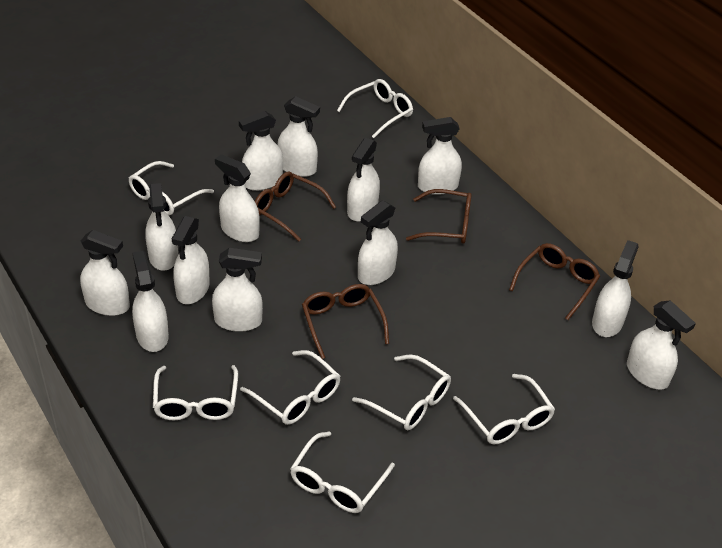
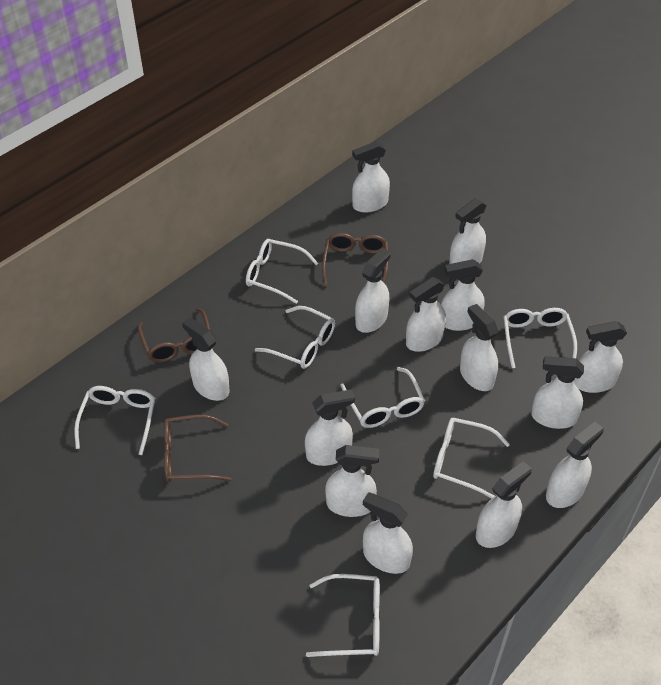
brown glasses: [255,172,336,241] [302,284,389,359] [406,189,472,244] [509,243,600,320] = 4 -> [138,308,210,362] [164,415,231,482] [322,233,389,286] = 3
white spray bottle: [80,230,130,316] [132,251,169,352] [145,183,178,271] [172,216,210,304] [212,248,263,332] [215,154,260,242] [239,111,283,191] [277,96,320,177] [347,138,380,221] [358,200,398,285] [418,117,462,195] [592,240,639,337] [627,300,696,390] = 13 -> [182,317,229,401] [305,389,355,466] [325,445,380,517] [352,141,390,213] [355,248,391,333] [363,492,413,574] [406,277,446,352] [441,259,485,331] [449,198,487,264] [460,304,498,391] [476,461,532,548] [531,357,584,429] [546,422,603,508] [574,321,627,393] = 14

